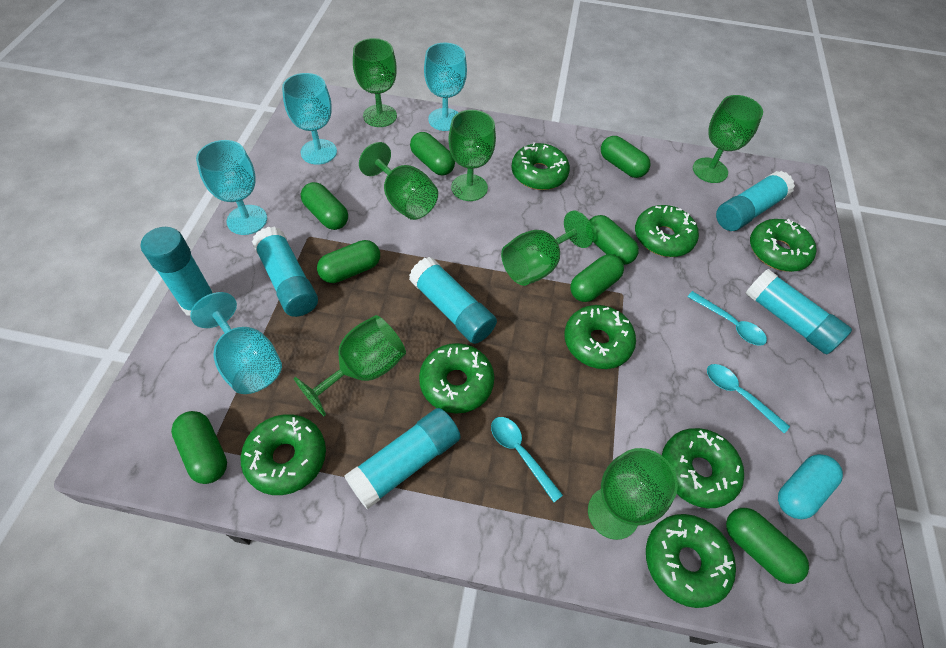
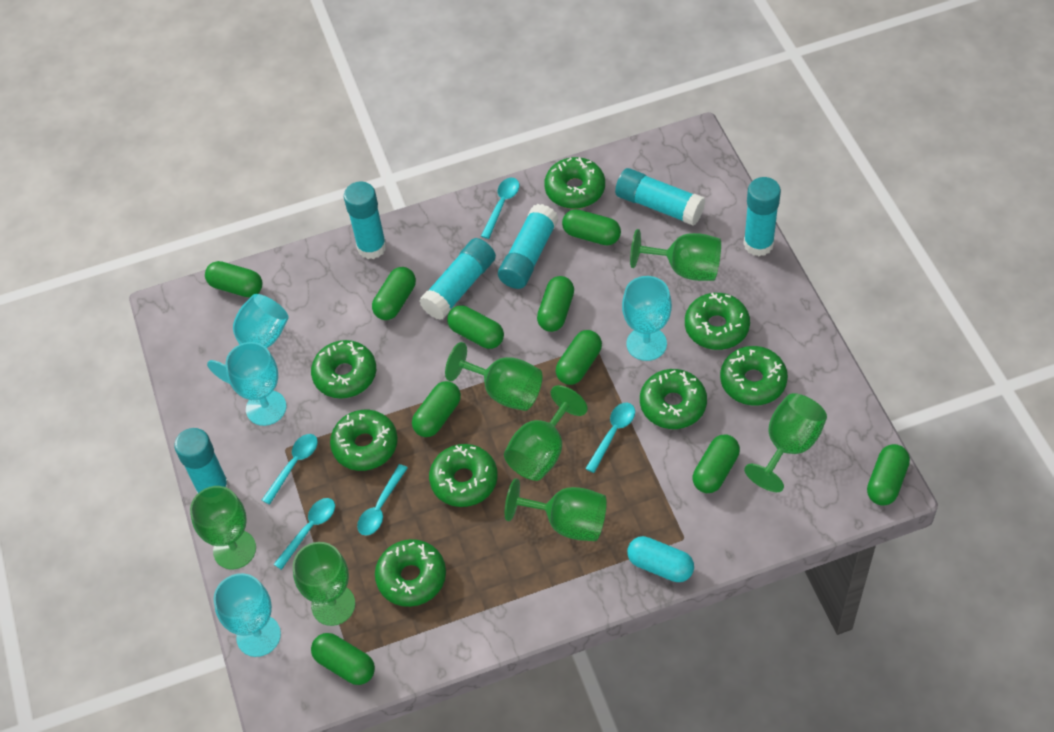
green capsule: [171,411,227,484] [301,182,348,230] [317,240,380,283] [410,132,455,175] [570,254,624,302] [589,215,639,265] [601,136,650,178] [726,508,809,584] = 8 -> [205,261,262,297] [311,633,375,685] [372,267,416,320] [412,381,461,437] [447,305,504,349] [537,276,574,332] [556,330,602,385] [562,209,621,246] [693,434,740,493] [867,444,910,506] = 10
turquoise spoon: [491,417,563,502] [687,291,767,346] [707,364,790,433] = 3 -> [262,434,318,505] [273,498,335,570] [357,464,408,536] [481,178,519,239] [585,403,635,473] = 5

